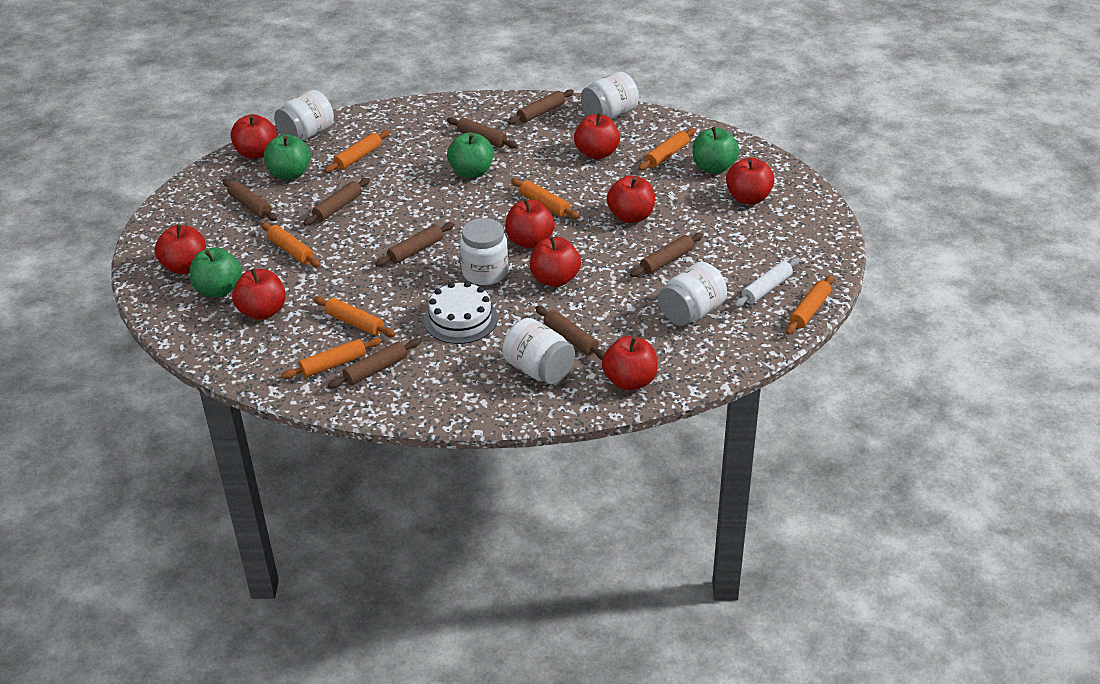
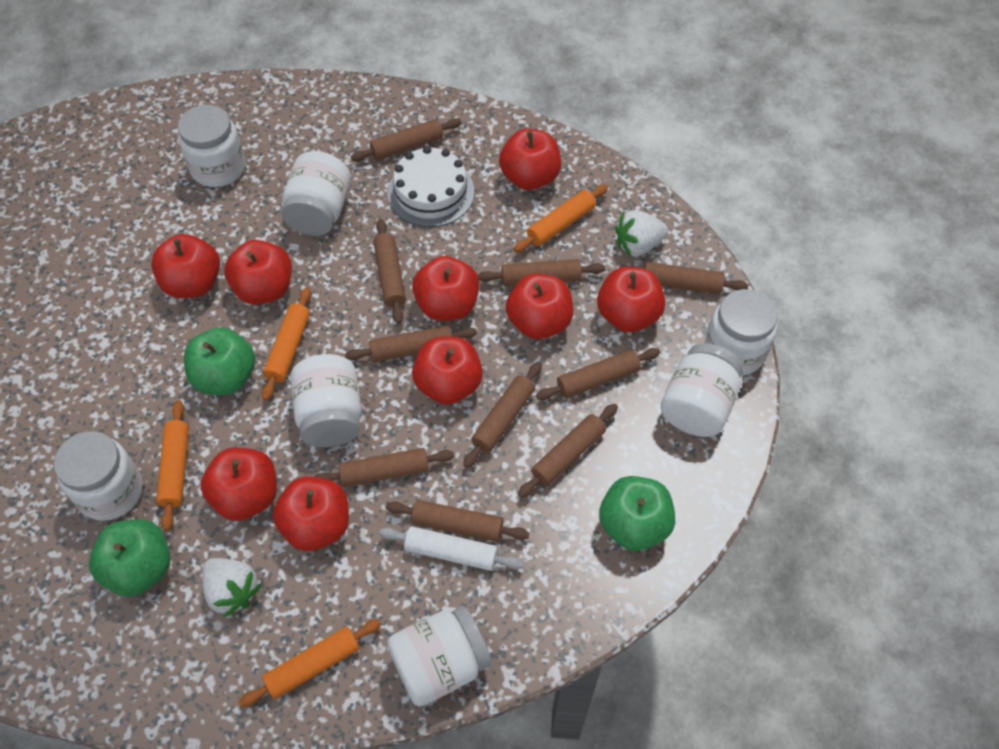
brown rolling pin: [222,179,277,221] [303,178,370,226] [328,339,421,388] [375,222,454,267] [447,117,518,149] [508,89,574,125] [535,306,605,360] [630,233,703,277] = 8 -> [314,448,454,487] [345,325,477,362] [351,118,462,162] [373,219,406,324] [386,500,529,542] [463,362,542,468] [478,259,605,286] [518,404,618,498] [536,348,660,400] [620,262,748,294] = 10
green apple: [190,247,242,297] [264,134,311,180] [447,132,493,178] [692,127,739,174] = 4 -> [89,519,170,596] [184,327,255,395] [599,476,675,551] = 3
orange rolling pin: [261,222,321,268] [281,338,382,379] [314,297,396,337] [325,130,390,173] [511,178,580,219] [638,128,695,170] [786,275,834,335] = 7 -> [156,400,189,531] [238,619,381,707] [262,288,311,401] [514,184,608,252] = 4
white jar: [274,90,334,141] [460,218,508,285] [502,318,575,384] [581,72,639,119] [658,262,727,326] = 5 -> [54,431,143,521] [178,105,246,187] [281,151,351,236] [290,354,362,447] [387,606,492,707] [661,343,743,437] [705,289,778,376] = 7
white strawberry: none = 0 -> [202,558,261,618] [615,210,668,256] = 2

